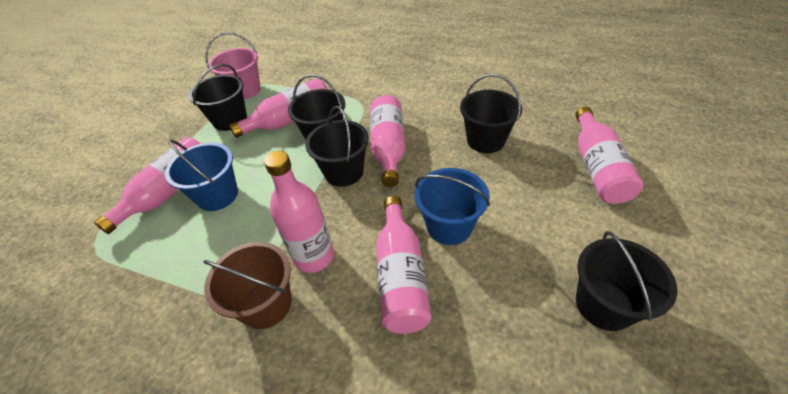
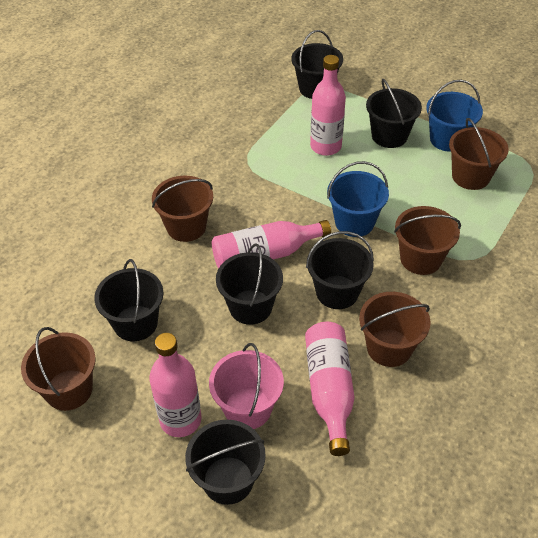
black bucket: [188,64,247,131] [288,74,345,140] [305,106,369,187] [460,74,522,153] [576,231,678,331] = 5 -> [94,259,164,341] [185,419,266,505] [216,243,283,325] [291,30,343,99] [306,231,374,309] [366,79,422,148] = 6
brown bucket: [204,242,292,329] = 1 -> [21,327,96,411] [152,176,213,242] [359,292,431,367] [394,206,461,275] [449,118,509,190] = 5
pink bottle: [94,137,201,234] [229,78,327,138] [264,151,334,273] [370,95,406,187] [376,196,431,334] [575,107,643,204] = 6 -> [149,333,202,437] [212,220,331,269] [305,322,355,456] [310,55,346,156] = 4

